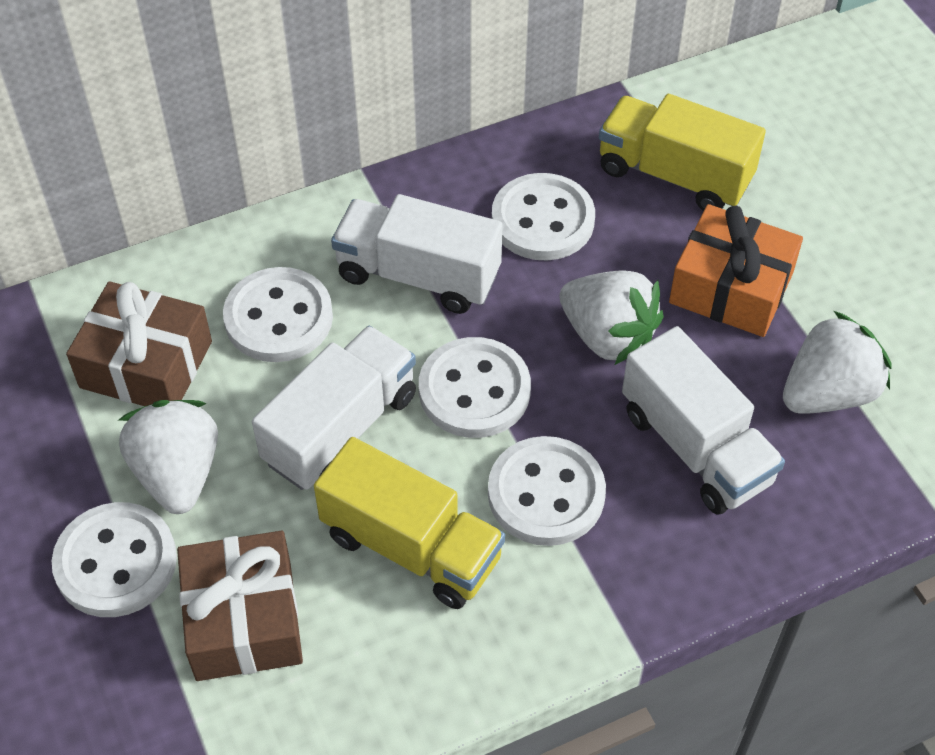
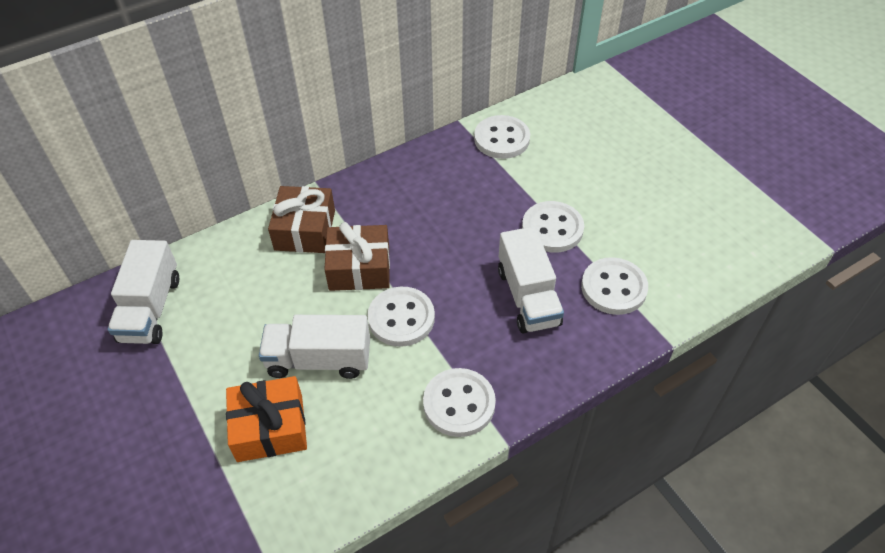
white strawberry: [119,400,218,514] [559,270,664,365] [783,311,892,414] = 3 -> none = 0
yellow truck: [314,437,505,609] [599,94,766,211] = 2 -> none = 0

